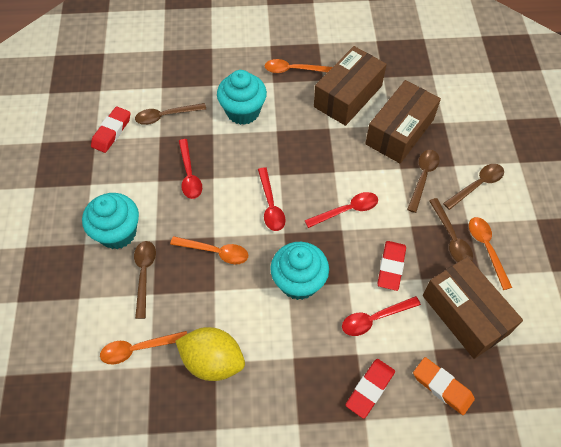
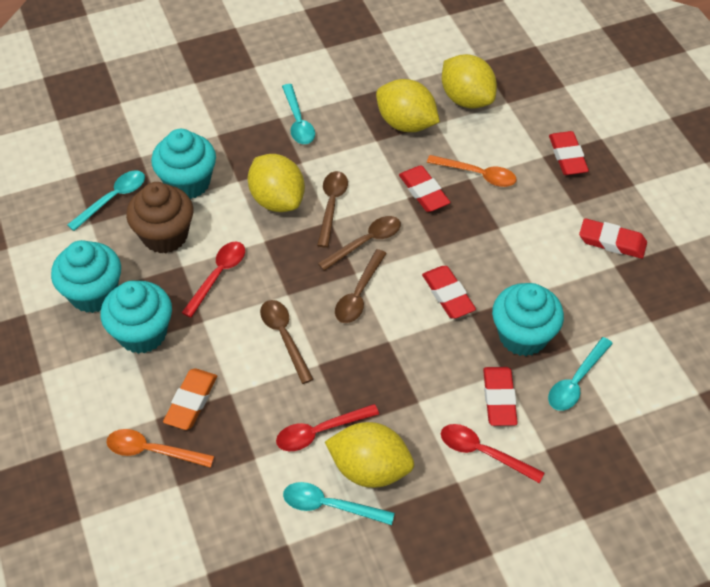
brown box: [314,46,387,126] [365,80,441,163] [423,257,523,359] = 3 -> none = 0
brown cupcake: none = 0 -> [126,182,193,253] = 1
brown spoon: [134,241,156,319] [135,103,206,125] [407,150,440,213] [429,198,473,262] [443,164,504,210] = 5 -> [260,300,314,384] [317,171,348,247] [318,216,401,271] [335,249,387,323] = 4
orange spoon: [100,331,187,364] [170,236,248,264] [264,59,332,73] [469,217,512,290] = 4 -> [106,429,214,468] [427,155,517,187] = 2
red eraser: [91,106,131,153] [345,359,395,419] [378,241,406,291] = 3 -> [399,165,450,212] [422,266,476,319] [483,367,518,426] [549,131,589,175] [579,218,647,259] = 5
red spoon: [179,139,202,199] [258,167,286,231] [305,192,378,228] [342,296,421,336] = 4 -> [181,242,245,318] [276,404,379,451] [441,424,545,483] = 3
turquoise cupcake: [82,193,139,249] [217,70,267,125] [271,242,329,300] = 3 -> [51,240,121,313] [100,281,172,354] [151,129,216,199] [492,283,564,356] = 4
turquoise spoon: none = 0 -> [67,170,145,231] [282,84,315,144] [283,482,395,525] [548,337,613,411] = 4
yellow lemon: [175,327,245,381] = 1 -> [248,154,305,212] [325,422,414,488] [376,79,440,132] [442,54,497,109] = 4

